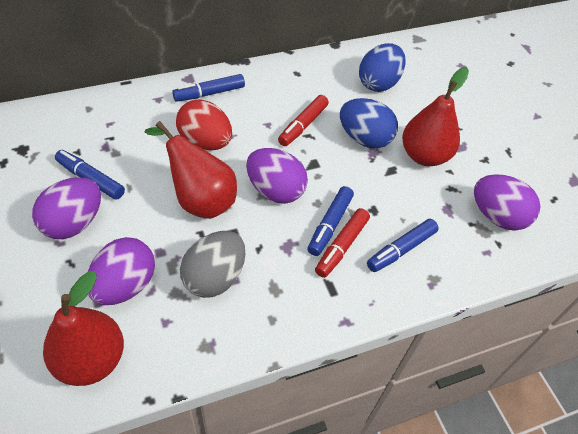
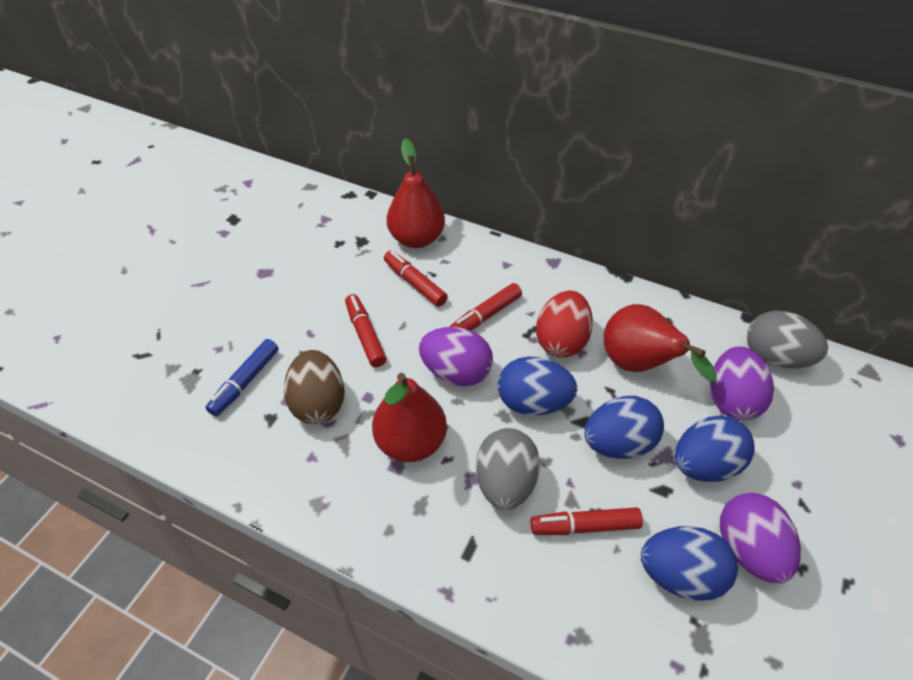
blue egg: [340,98,398,148] [359,43,406,92] = 2 -> [498,356,577,416] [584,396,664,459] [641,526,738,601] [675,415,755,482] = 4
blue marker: [55,150,125,200] [172,74,245,102] [307,186,354,256] [367,219,439,272] = 4 -> [205,339,279,416] = 1
brown egg: none = 0 -> [284,350,345,424] = 1
grey egg: [180,231,245,298] = 1 -> [476,428,540,510] [747,310,828,369] = 2
purple egg: [32,177,101,239] [88,237,155,305] [246,148,308,204] [474,174,541,231] = 4 -> [419,327,493,386] [710,347,774,420] [720,493,801,583] = 3
red marker: [278,95,329,146] [315,208,370,278] = 2 -> [345,294,386,367] [384,251,448,307] [449,283,522,331] [531,507,643,535] = 4

